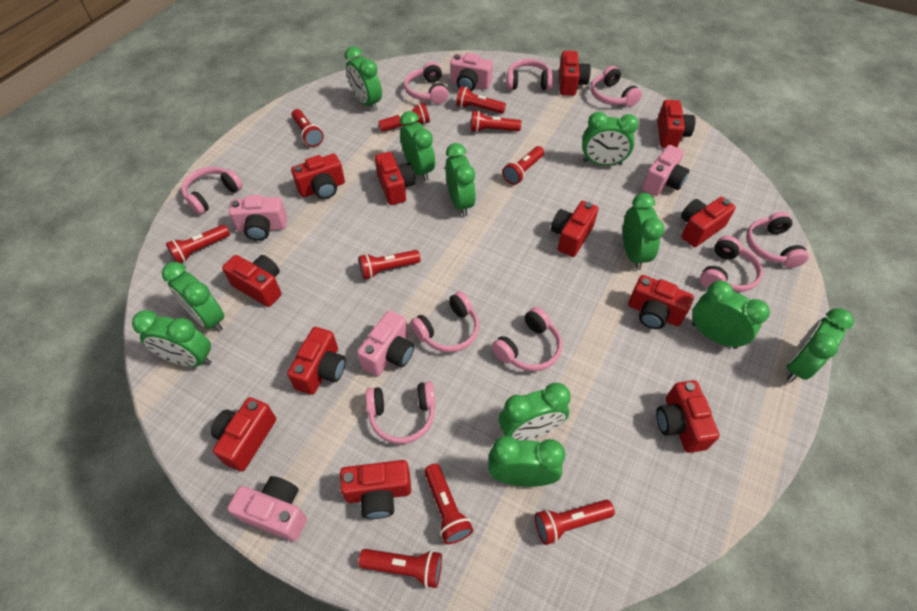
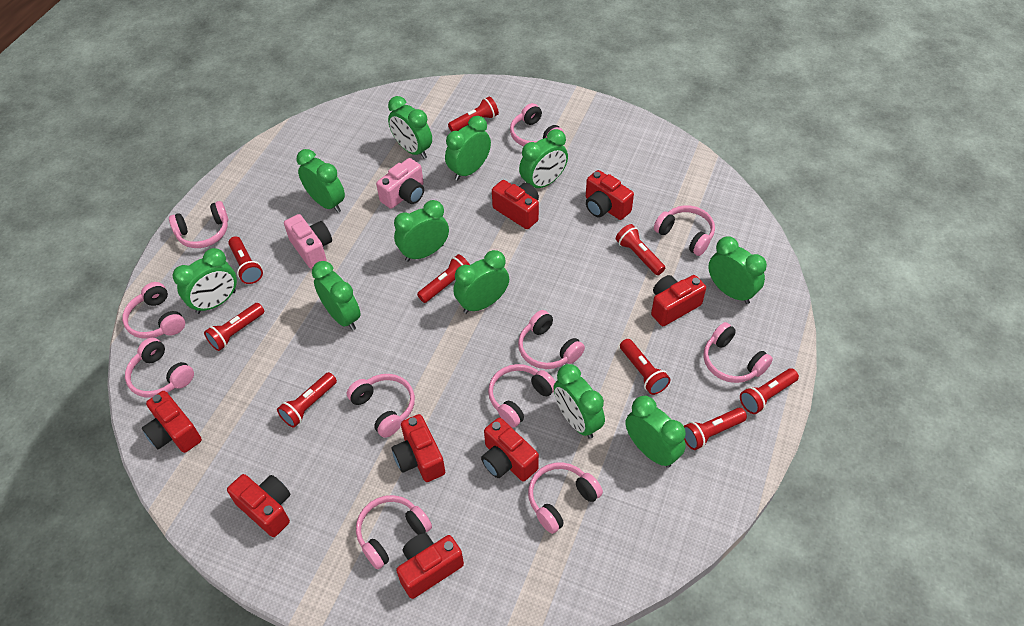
pink camera: [227,476,307,542] [229,195,287,241] [357,310,414,376] [450,53,493,91] [642,145,690,196] = 5 -> [284,214,332,269] [376,158,424,209] = 2
pink headphones: [181,167,243,215] [366,381,435,444] [404,62,449,104] [410,291,479,352] [492,307,562,371] [506,59,553,90] [591,66,642,107] [700,236,763,292] [746,212,809,268] = 9 -> [122,282,185,339] [125,338,194,398] [169,201,228,248] [347,374,415,438] [356,495,432,569] [488,364,555,427] [510,103,564,146] [518,310,585,369] [528,462,603,534] [654,205,715,256] [703,322,773,383] = 11
red camera: [211,397,276,471] [222,255,281,307] [287,327,346,395] [291,154,345,199] [340,460,411,519] [375,152,416,205] [551,201,599,257] [559,51,591,96] [628,275,694,329] [656,380,720,453] [657,100,696,148] [681,197,736,247] = 12 -> [142,391,202,453] [227,474,291,537] [392,414,445,482] [396,533,464,599] [481,417,539,481] [492,180,539,229] [586,170,634,220] [651,275,706,326] = 8
red flashlight: [166,225,230,263] [292,109,324,147] [358,549,442,588] [359,250,420,279] [379,103,430,132] [424,464,473,544] [456,86,506,114] [471,110,521,133] [502,146,544,185] [535,500,615,545] = 10 -> [204,303,265,351] [228,236,263,284] [277,372,337,428] [417,254,470,303] [448,97,499,132] [616,224,665,275] [620,339,670,395] [684,408,747,450] [740,368,799,414] = 9

